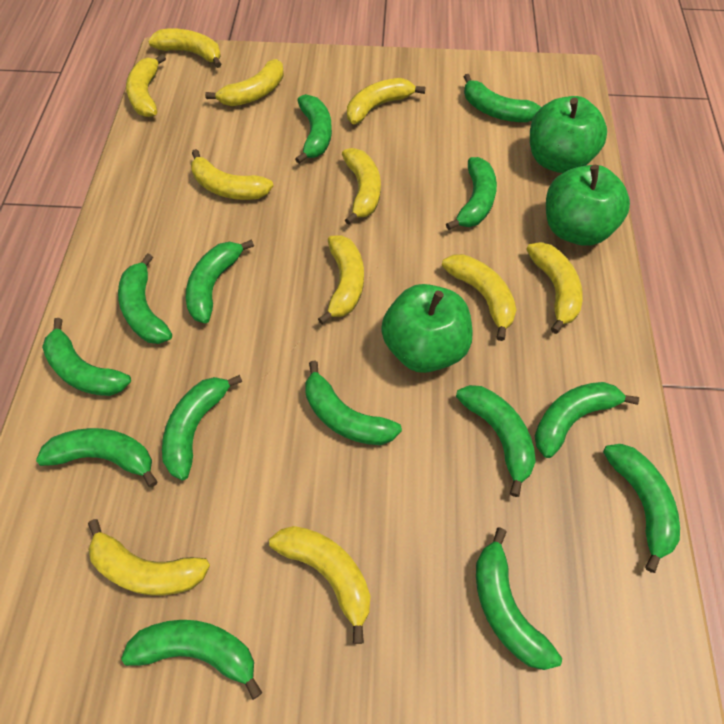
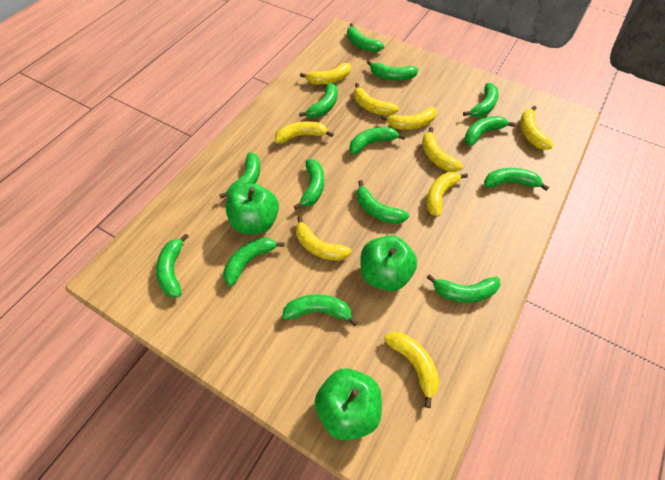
yellow banana: [88,519,210,596] [126,54,166,117] [148,28,221,68] [191,149,273,200] [205,59,284,106] [269,526,370,644] [318,235,364,325] [342,148,381,225] [347,78,425,125] [442,254,516,341] [526,242,583,334] = 11 -> [275,121,333,144] [296,216,352,261] [300,63,351,85] [354,83,399,116] [381,107,437,130] [384,332,439,408] [422,127,463,172] [426,172,468,217] [520,106,553,150] = 9

